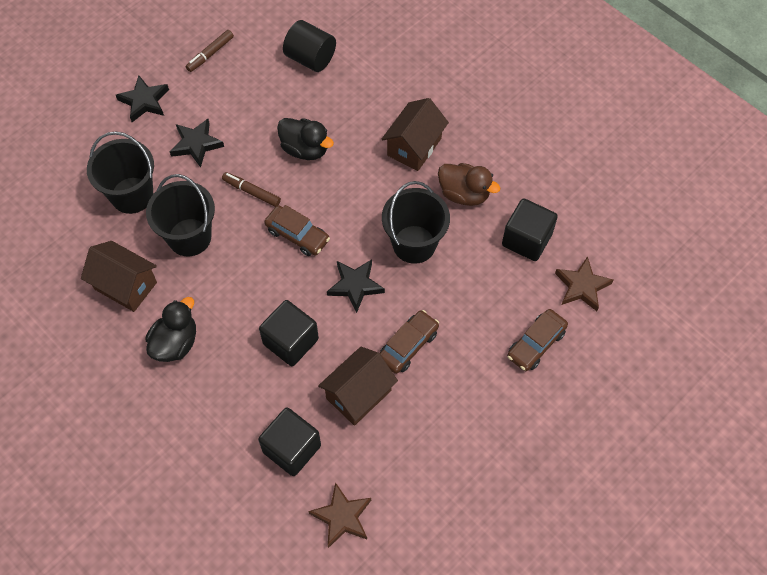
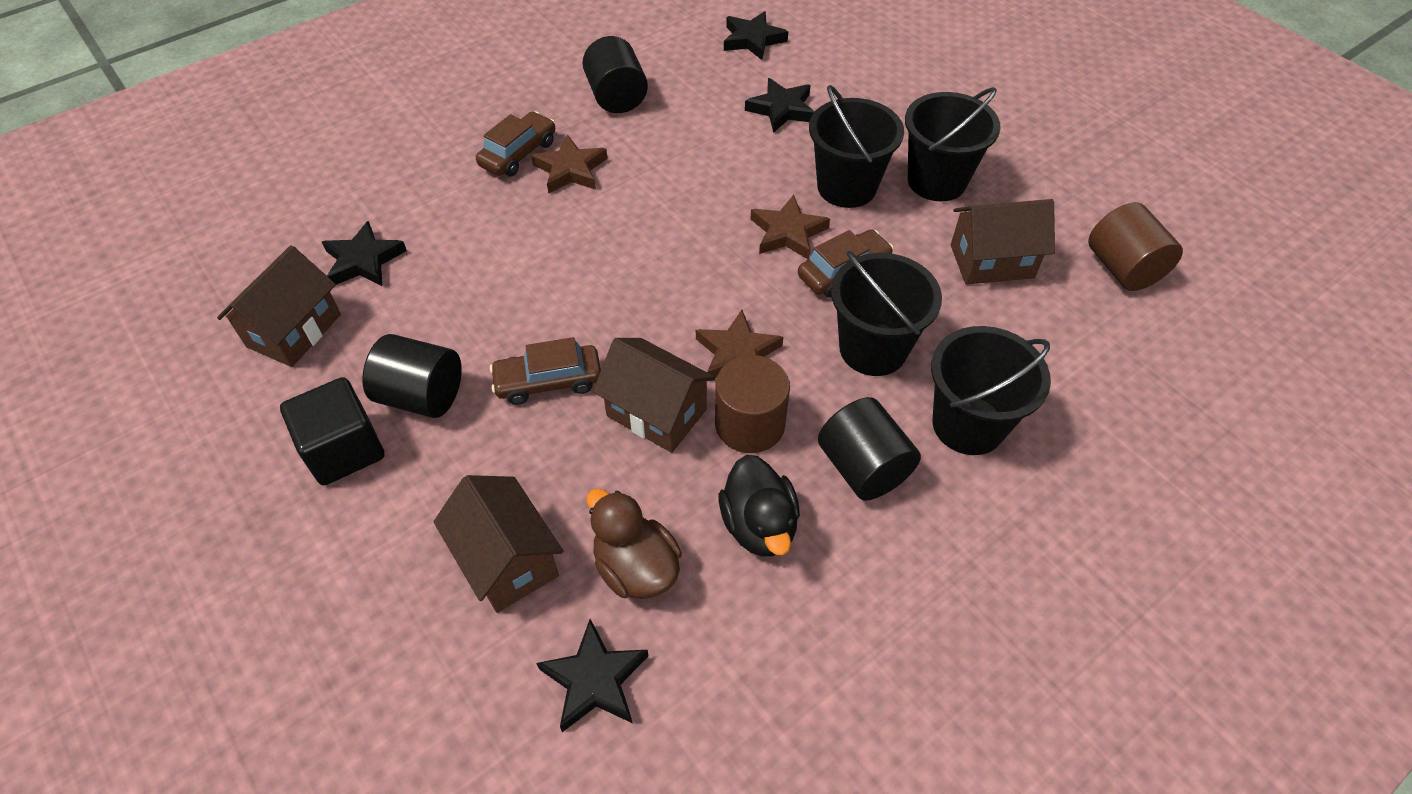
black bucket: [87,131,154,214] [146,174,215,257] [382,181,450,264] = 3 -> [809,85,904,208] [831,250,942,376] [905,87,1001,201] [931,326,1051,455] = 4
black cube: [258,408,321,476] [259,300,319,366] [502,199,558,261] = 3 -> [280,377,385,485] = 1
black cylinder: [283,20,336,72] = 1 -> [362,334,462,418] [583,36,648,113] [818,397,921,500] = 3
black duck: [145,297,196,362] [277,118,334,160] = 2 -> [719,455,800,557] = 1
black star: [116,75,169,122] [170,119,224,168] [327,259,385,313] = 3 -> [322,221,407,286] [536,619,648,732] [724,11,788,60] [745,78,814,133] = 4
brown cylinder: none = 0 -> [715,355,790,453] [1088,202,1183,291] = 2
brown house: [81,241,157,312] [318,347,398,426] [382,98,449,171] = 3 -> [217,245,341,367] [433,475,563,613] [593,338,716,453] [951,199,1055,285] = 4
brown marker: [186,30,234,72] [222,172,281,207] = 2 -> none = 0
brown star: [308,482,371,548] [555,256,613,311] = 2 -> [531,135,608,193] [696,310,783,378] [751,195,830,259] = 3

